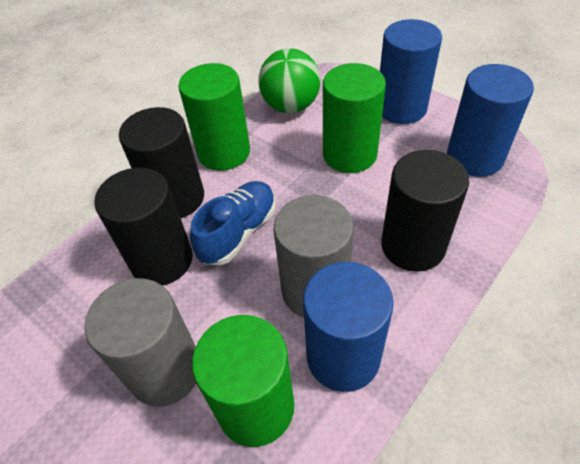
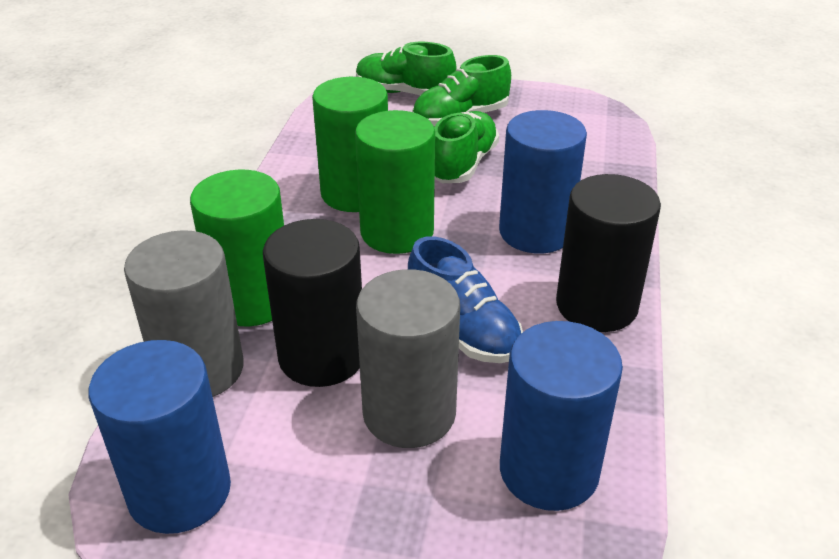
black cylinder: [94,168,193,286] [119,107,204,218] [381,150,469,272] = 3 -> [263,219,362,387] [556,174,661,332] = 2
green ball: [258,48,320,113] = 1 -> none = 0
green shoe: none = 0 -> [356,42,456,95] [412,55,511,127] [434,111,499,183] = 3

